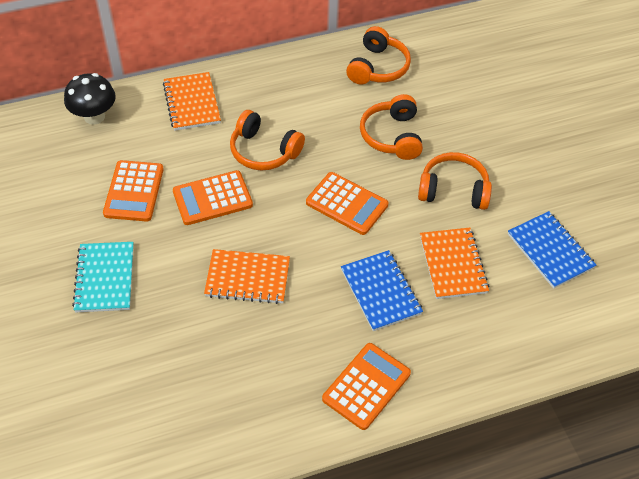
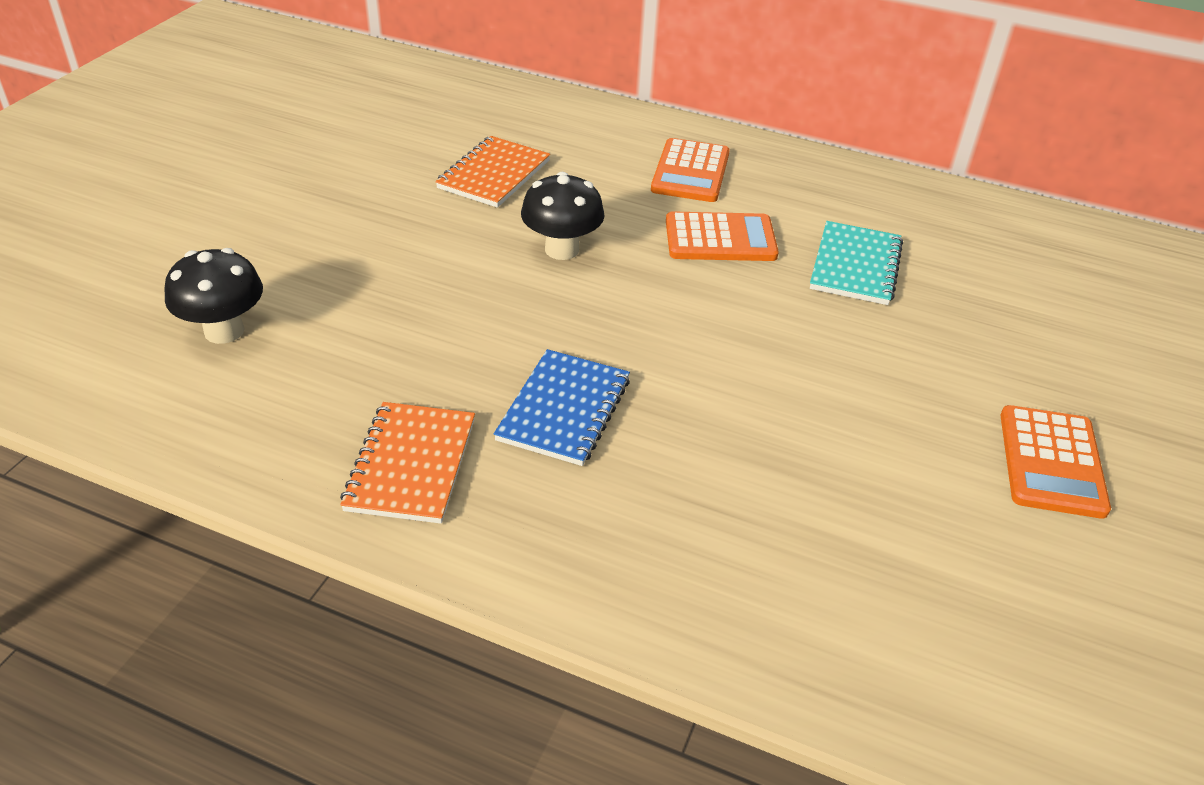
black mushroom: [64,73,116,125] = 1 -> [164,248,263,344] [521,172,604,260] = 2
blue notebook: [341,250,423,331] [508,211,596,289] = 2 -> [494,349,630,466] = 1
orange calculator: [103,160,164,222] [173,170,253,225] [306,172,388,235] [322,343,411,430] = 4 -> [651,138,730,202] [666,211,779,261] [1000,405,1111,519] = 3
orange headphones: [230,110,305,171] [346,26,411,85] [360,94,423,160] [418,152,492,210] = 4 -> none = 0
orange notebook: [163,72,221,131] [204,249,290,304] [420,228,489,299] = 3 -> [340,402,475,524] [435,136,550,208] = 2

